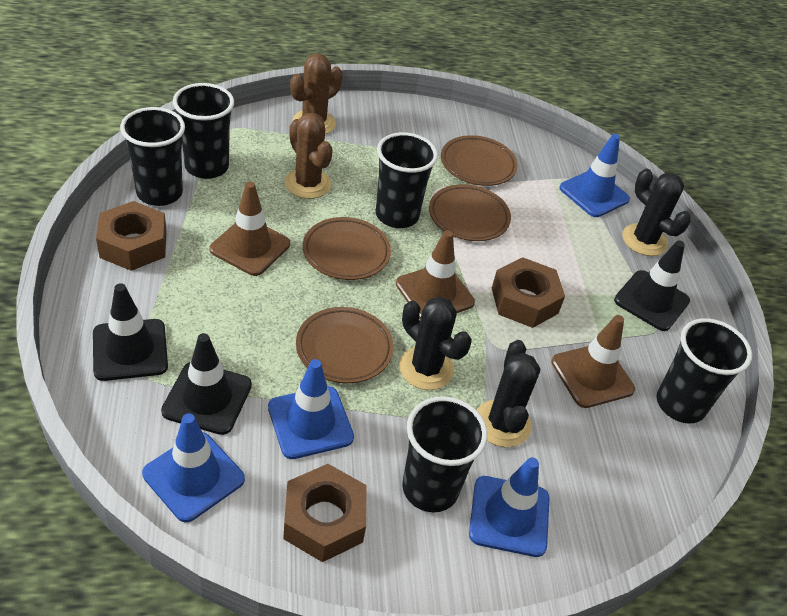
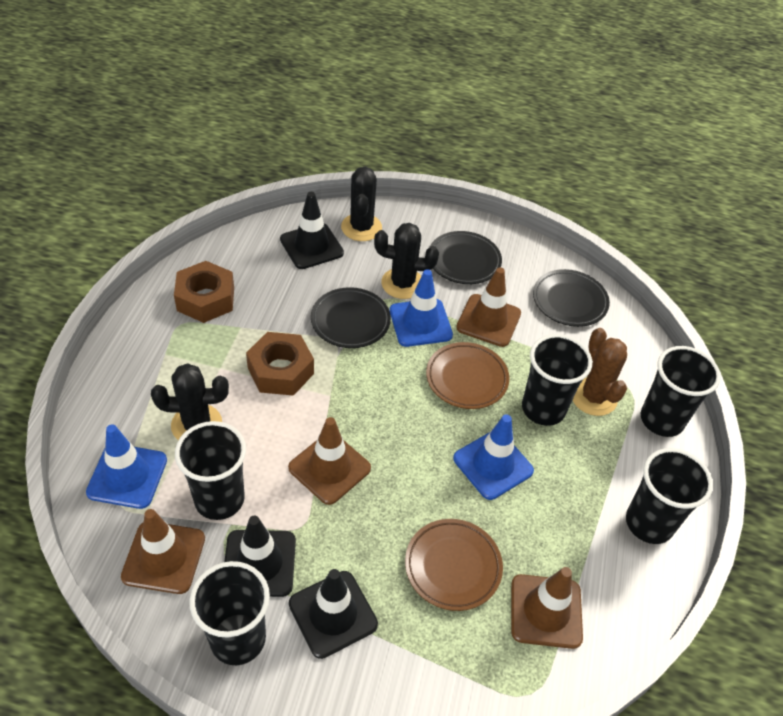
black plate: none = 0 -> [311,287,391,348] [429,231,502,284] [533,269,610,327] = 3
blue traffic cone: [142,413,245,522] [268,359,354,459] [469,457,549,557] [559,134,630,217] = 4 -> [86,424,167,509] [390,269,453,347] [453,414,534,500] = 3
brown cactus: [284,113,333,199] [290,53,343,134] = 2 -> [573,328,627,416] = 1
brown nut: [96,201,167,271] [283,464,366,562] [492,257,565,328] = 3 -> [174,261,234,323] [246,332,314,396] = 2
brown plate: [296,307,394,383] [303,217,391,280] [429,184,511,241] [441,135,518,186] = 4 -> [405,519,503,611] [426,342,510,409] = 2
brown traffic cone: [209,182,290,276] [396,230,475,319] [551,315,635,408] = 3 -> [121,509,205,594] [288,417,371,505] [456,267,521,347] [511,567,583,649] = 4

